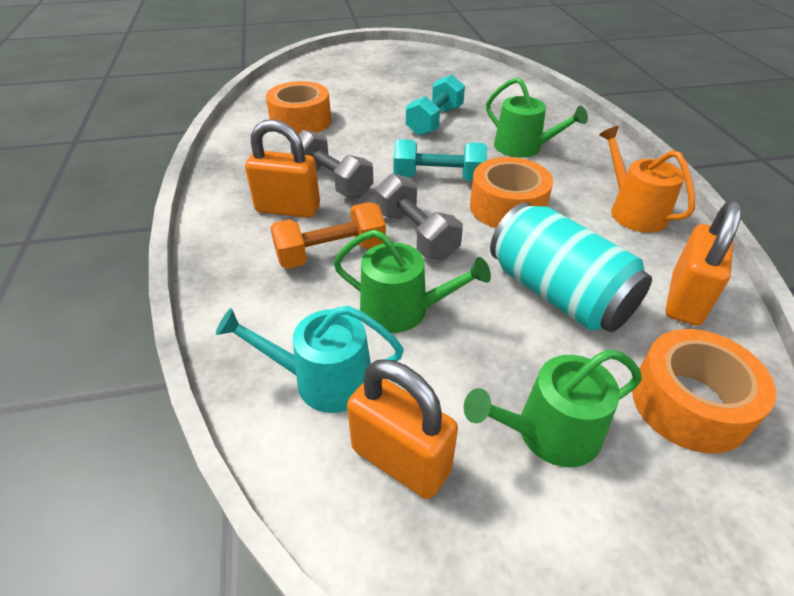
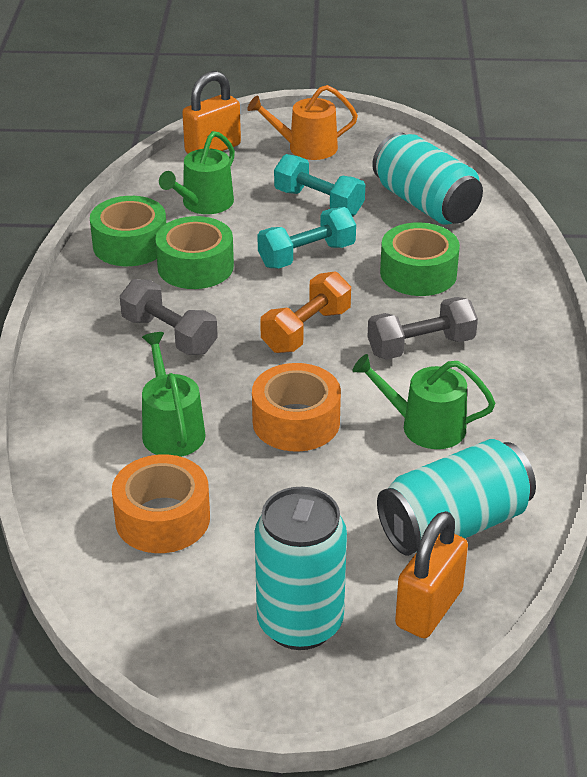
green tape: none = 0 -> [90,196,166,266] [155,216,234,289] [380,222,460,296] = 3
orange padlock: [245,119,320,218] [347,360,458,499] [665,200,742,326] = 3 -> [182,71,241,154] [395,511,468,638] = 2
orange tape: [266,81,331,135] [470,157,553,228] [632,329,776,453] = 3 -> [112,454,210,553] [252,363,341,452] = 2
turquoise can: [490,203,652,332] = 1 -> [255,487,347,650] [372,132,483,225] [377,439,536,556] = 3
turquoise watering can: [216,306,404,413] = 1 -> none = 0

